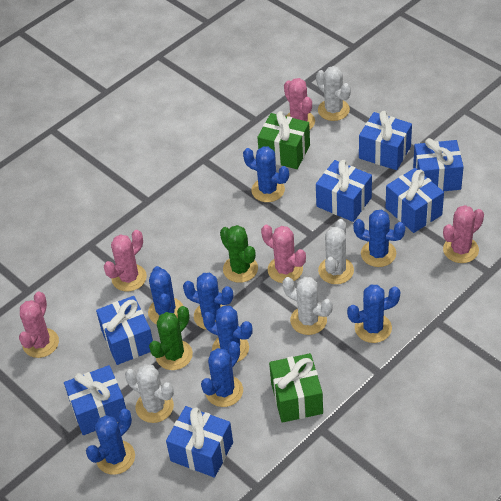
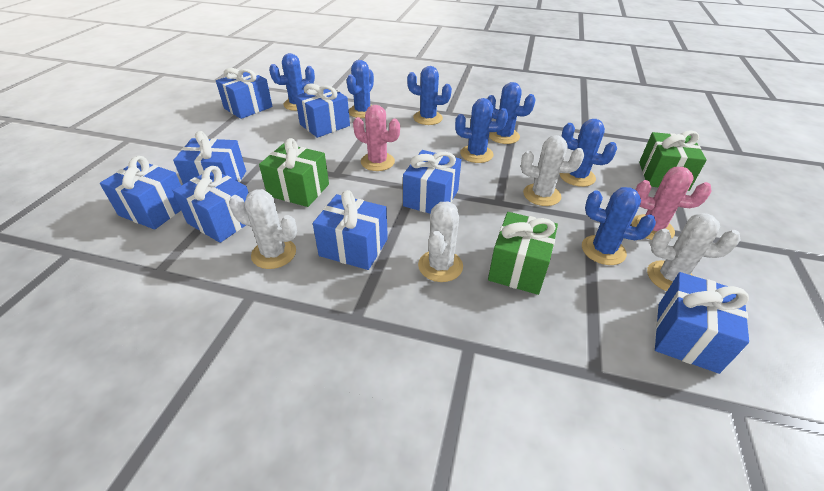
blue cactus: [86,409,135,475] [148,266,183,324] [183,273,233,330] [201,341,243,407] [202,305,253,363] [243,146,289,202] [347,285,400,343] [353,210,405,267] = 8 -> [269,53,315,111] [347,60,374,118] [407,66,452,125] [455,98,508,163] [487,82,536,144] [560,119,617,187] [582,187,656,265] = 7
blue gift: [64,365,126,435] [96,296,153,365] [166,406,233,478] [316,160,372,222] [359,111,412,170] [386,168,444,233] [413,138,464,191] = 7 -> [100,156,181,230] [173,131,246,184] [173,166,249,243] [216,68,273,119] [295,83,350,138] [313,190,388,270] [403,150,461,214] [655,272,749,374] = 8
green cactus: [149,306,193,370] [220,225,258,283] = 2 -> none = 0
green gift: [257,111,310,169] [269,353,323,423] = 2 -> [259,138,329,207] [488,212,558,295] [639,130,707,191] = 3
pink cactus: [19,292,59,358] [104,230,147,291] [261,225,306,283] [284,78,315,129] [443,205,484,263] = 5 -> [353,105,400,171] [632,167,712,240] = 2

